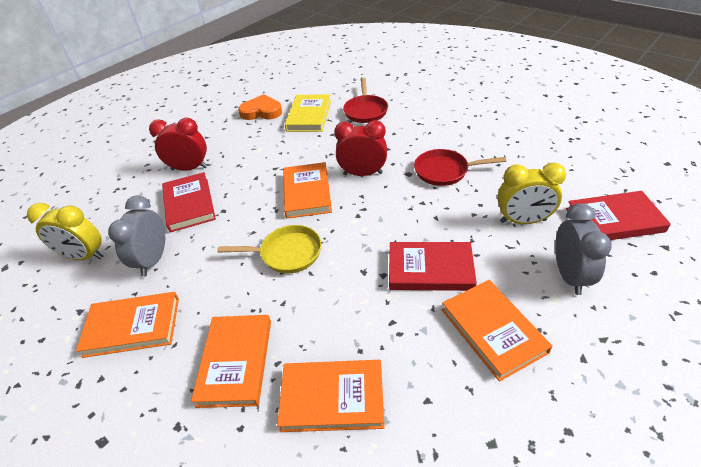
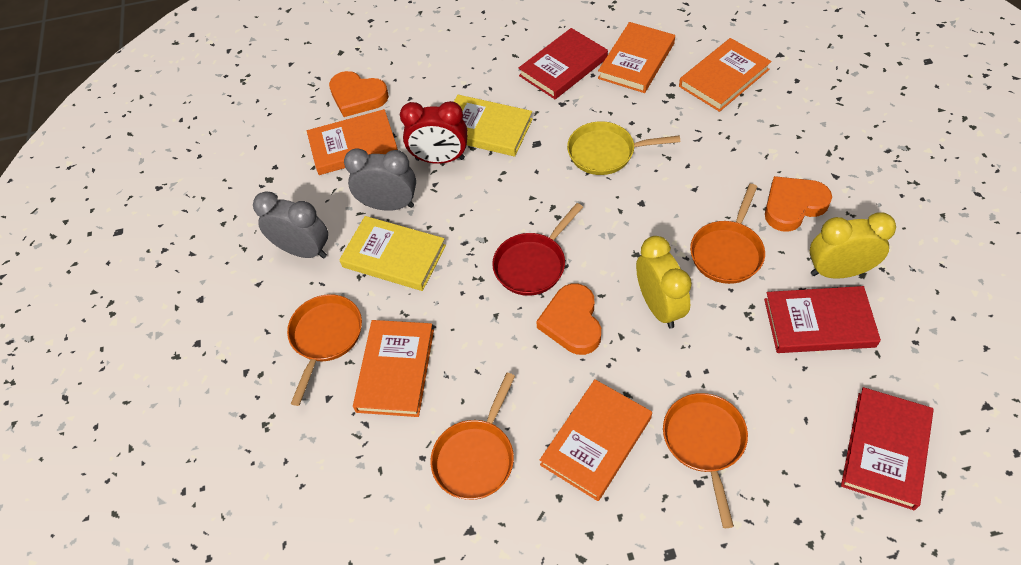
orange heart: [238,94,282,120] = 1 -> [329,71,389,117] [536,284,601,355] [765,176,832,232] = 3
orange pan: none = 0 -> [287,294,362,406] [430,373,515,500] [663,393,748,528] [690,184,765,284] = 4
red clock: [149,118,207,171] [334,120,387,176] = 2 -> [400,101,468,164] = 1
red pan: [343,78,388,123] [414,149,506,186] = 2 -> [492,203,583,296] = 1
yellow book: [285,94,331,132] = 1 -> [339,216,446,291] [454,95,533,156] = 2

